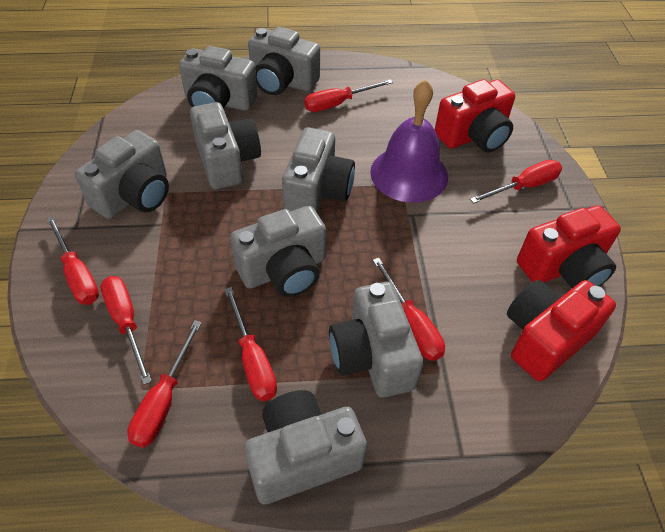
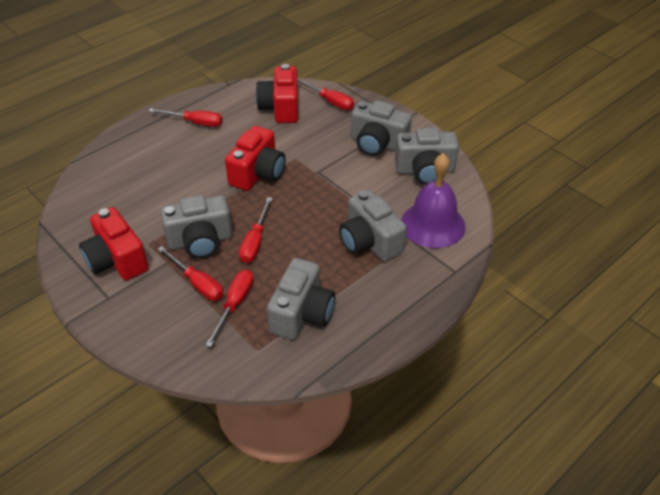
grey camera: [75,130,169,219] [179,46,257,111] [190,102,261,189] [230,206,326,297] [244,390,367,505] [248,27,320,95] [282,127,355,212] [329,282,424,398] = 8 -> [160,195,232,259] [267,258,335,340] [339,190,407,262] [351,100,412,156] [395,128,459,185] = 5
red screwdriver: [47,216,99,305] [100,276,152,385] [127,320,202,448] [224,287,277,401] [304,79,393,112] [373,258,445,361] [470,160,562,204] = 7 -> [149,109,222,127] [158,246,223,301] [206,270,254,347] [239,197,272,263] [297,78,354,110] = 5

